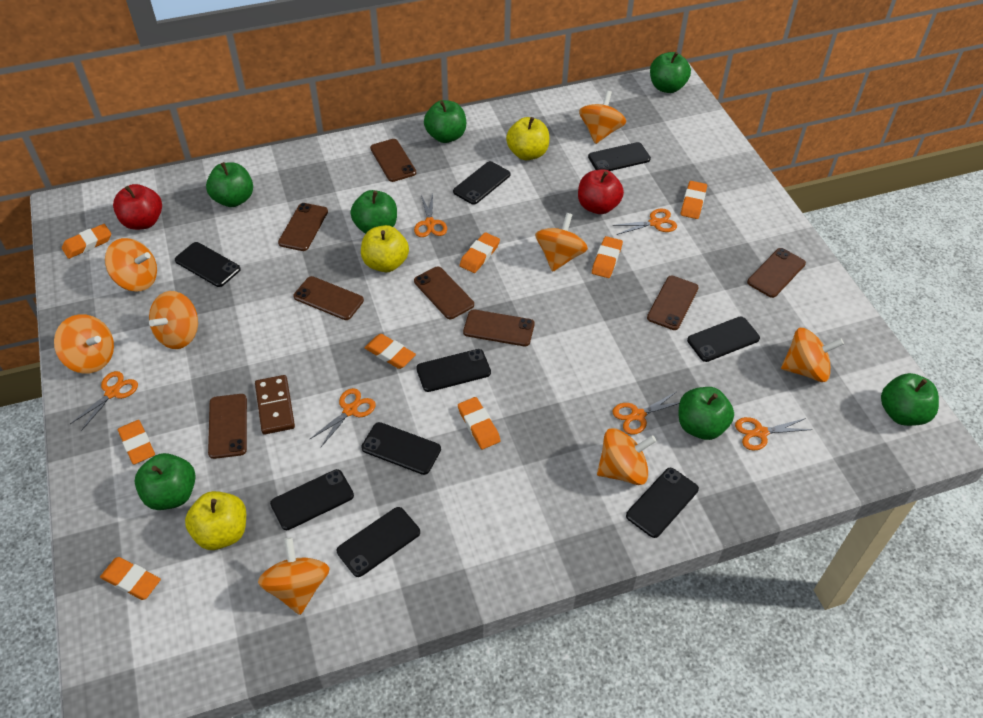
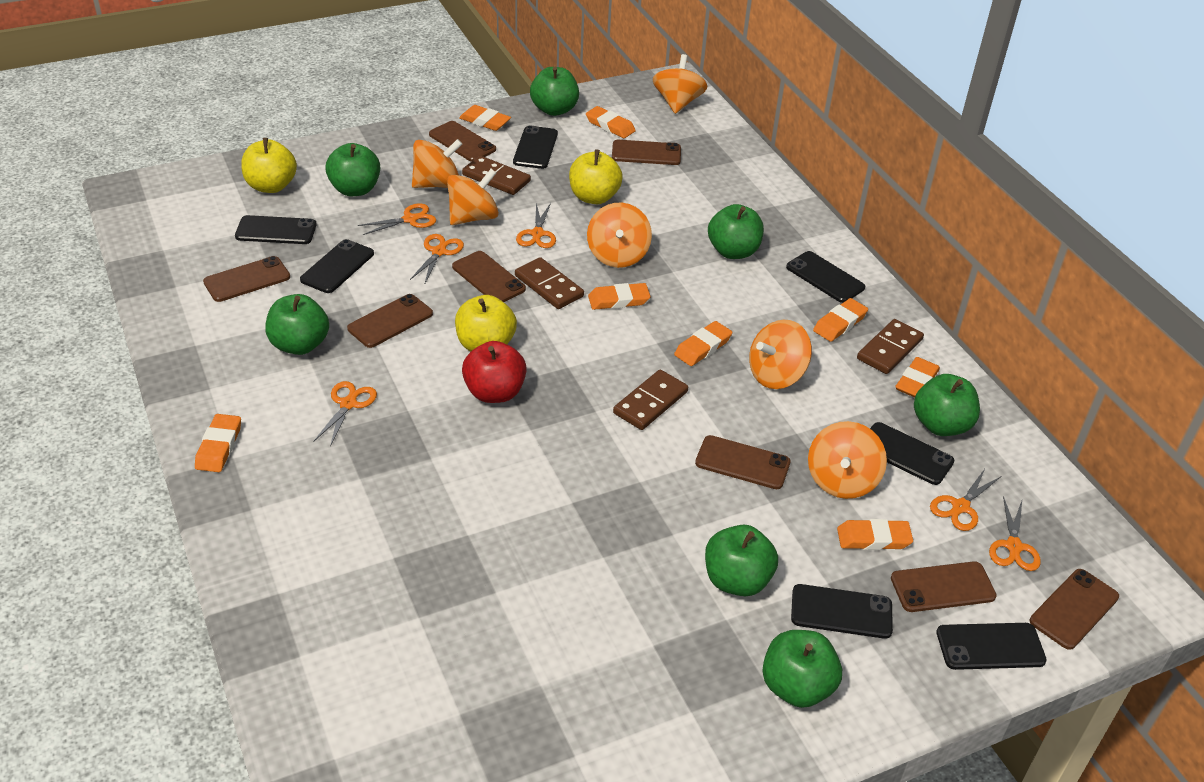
black phone: [175,242,241,287] [270,469,354,530] [337,507,420,577] [361,422,441,475] [416,349,491,392] [453,161,511,205] [588,142,651,171] [626,468,699,538] [687,317,760,362] = 9 -> [235,215,317,244] [300,239,374,293] [513,125,558,169] [786,251,865,303] [791,584,893,639] [870,422,955,485] [936,623,1047,670] = 7
brown domino: [255,375,295,435] = 1 -> [462,156,531,195] [515,257,584,309] [613,370,688,430] [857,319,924,374] = 4
orange spinning top: [54,314,114,374] [105,238,157,292] [149,291,198,349] [258,537,330,615] [535,213,588,272] [579,91,626,144] [597,428,656,485] [781,328,844,382] = 8 -> [412,139,462,188] [447,169,499,225] [587,202,652,268] [653,54,708,114] [749,320,812,389] [808,421,887,499] = 6
red apple: [113,184,162,230] [578,169,624,214] = 2 -> [462,341,527,403] = 1

